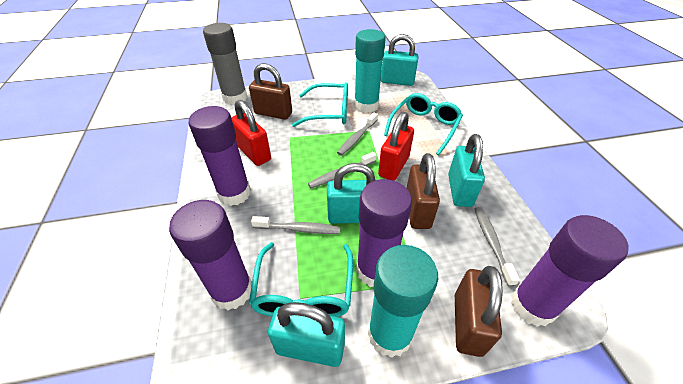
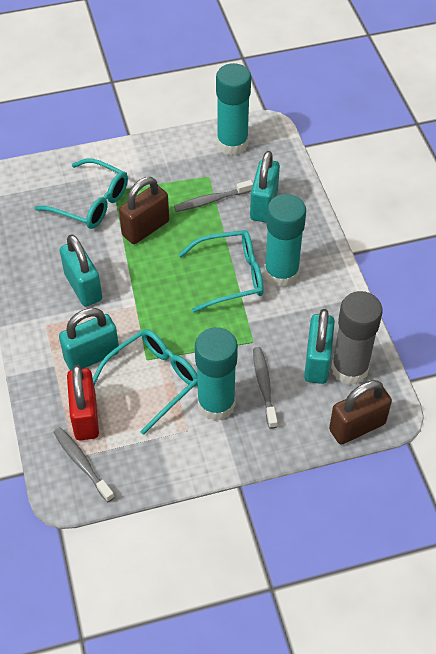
brown padlock: [249,63,292,120] [407,153,440,229] [455,266,503,357] = 3 -> [119,177,169,244] [329,380,392,445] = 2
grey toothbrush: [251,216,341,234] [308,152,377,188] [337,112,378,156] [475,207,520,286] = 4 -> [53,427,115,502] [174,180,253,212] [253,347,278,429] = 3
purple glue stick: [169,200,252,310] [188,106,251,206] [356,179,412,287] [511,215,629,327] = 4 -> none = 0
red padlock: [231,100,271,166] [378,112,414,181] = 2 -> [67,365,99,440] = 1
turquoise glue stick: [354,29,386,113] [368,245,438,358] = 2 -> [195,327,238,421] [216,63,251,156] [264,194,306,288] = 3

